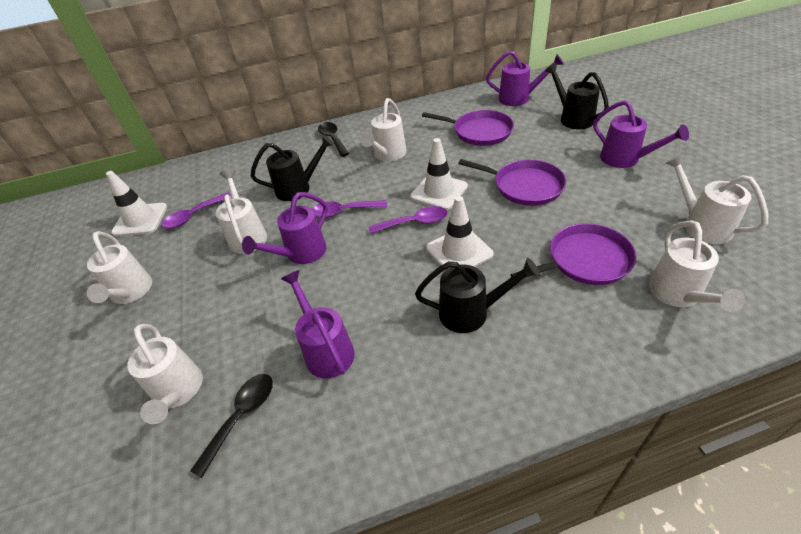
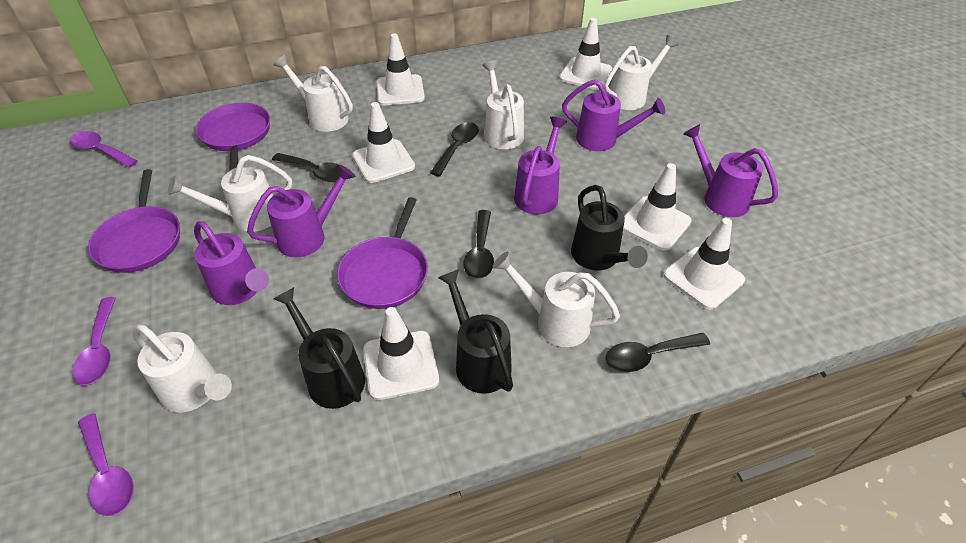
black spoon: [190,374,273,478] [318,122,349,157] = 2 -> [272,153,340,182] [430,122,479,177] [463,210,494,279] [605,333,710,372] = 4
purple watering can: [242,192,328,264] [281,270,355,378] [486,51,564,106] [593,100,689,168] = 4 -> [194,221,269,305] [247,165,356,257] [514,117,567,214] [562,79,665,151] [683,124,778,217] = 5
white traffic cone: [106,171,167,237] [410,138,468,210] [426,196,494,268] = 3 -> [352,102,415,183] [363,307,439,400] [377,33,425,105] [559,18,613,90] [623,163,692,251] [663,218,745,309] = 6

